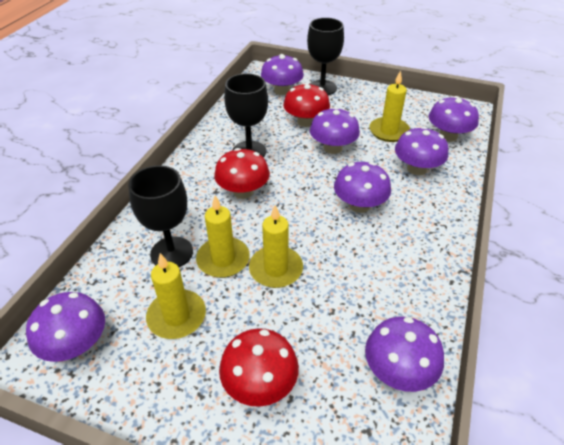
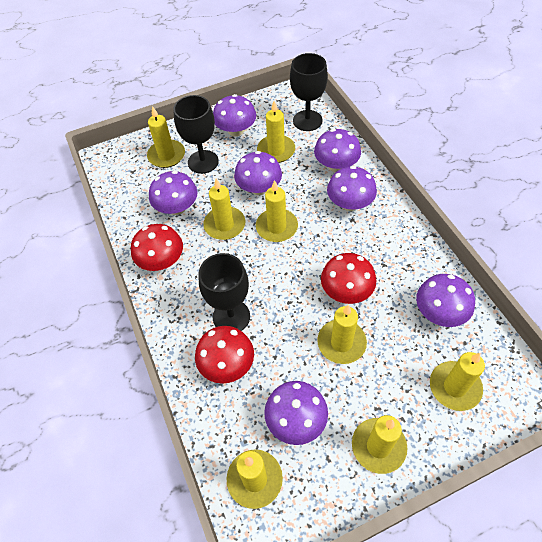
yellow candle: [146,253,206,339] [196,195,250,278] [249,205,303,288] [369,70,410,142] = 4 -> [147,106,185,168] [203,179,245,240] [227,449,283,509] [256,180,298,242] [257,101,295,163] [317,305,367,364] [352,415,407,474] [430,352,485,411] = 8

